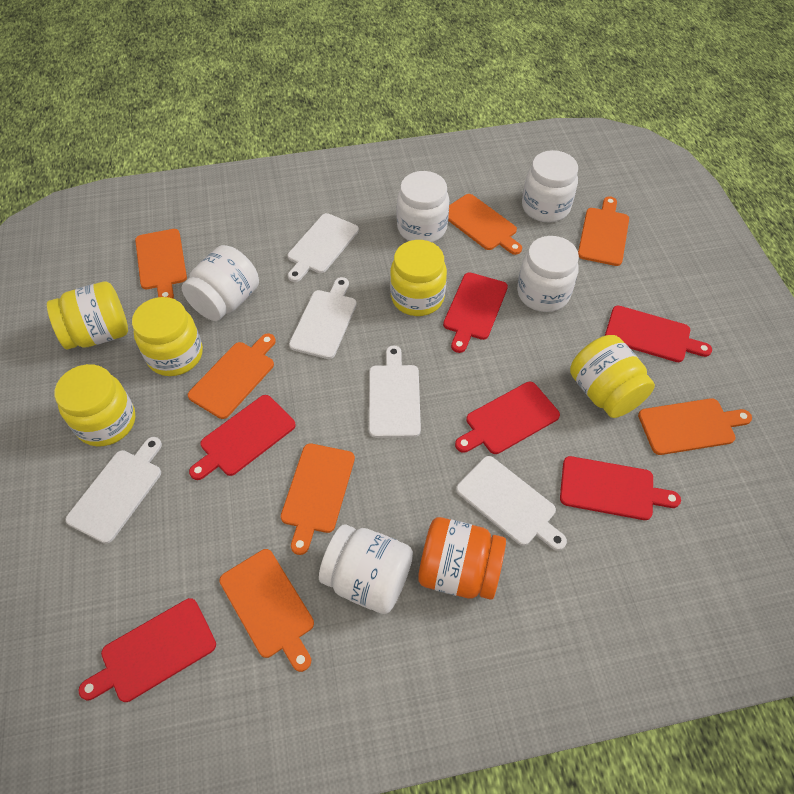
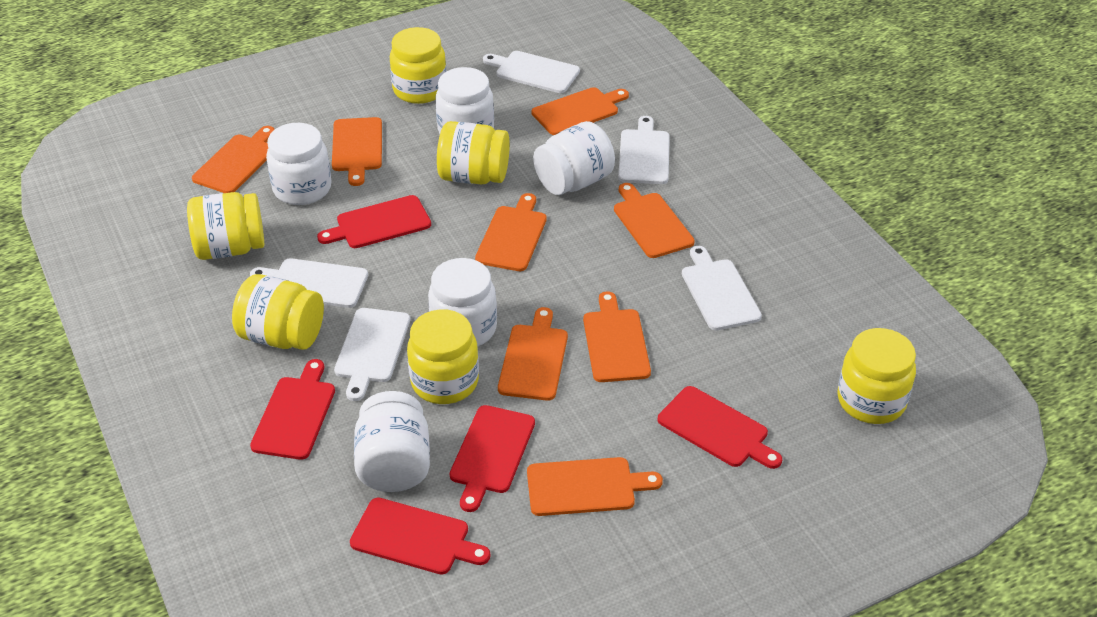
orange cutting board: [135,229,187,298] [188,334,276,419] [219,549,314,672] [281,443,355,555] [448,194,522,255] [578,197,629,266] [638,398,752,455] = 7 -> [192,126,275,193] [332,117,382,186] [475,193,547,271] [498,307,568,401] [527,457,663,516] [532,87,629,135] [583,291,651,382] [614,183,695,258] = 8
orange jar: [418,517,506,600] = 1 -> none = 0
red cutting board: [78,598,216,702] [189,395,296,480] [443,272,508,353] [455,382,560,454] [560,456,681,520] [605,306,712,362] = 6 -> [250,359,335,460] [317,195,431,248] [350,498,490,574] [450,405,535,512] [658,386,782,469] = 5
yellow jar: [47,282,128,350] [54,364,135,446] [132,297,203,376] [390,240,447,316] [570,335,655,418] = 5 -> [187,192,264,260] [232,274,324,350] [390,27,446,104] [407,309,479,404] [437,121,510,184] [838,328,916,424] = 6

